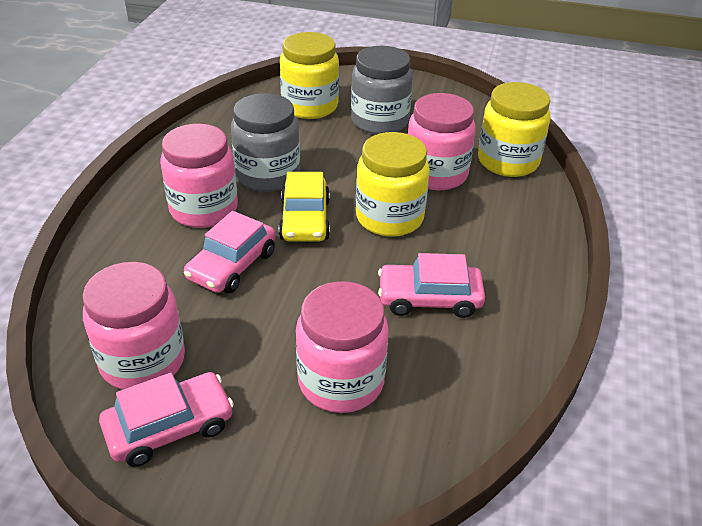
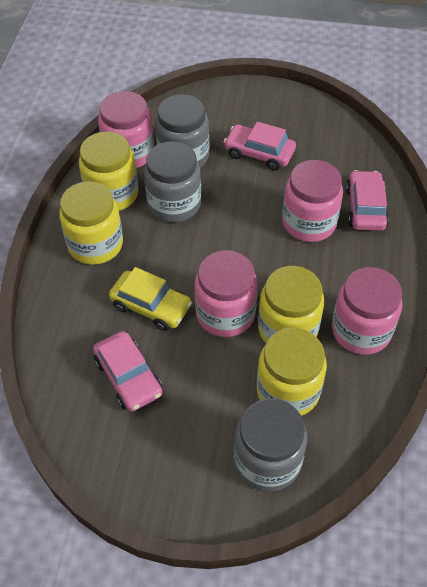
grey jar: [231,93,300,192] [351,46,413,134] = 2 -> [144,141,201,223] [155,94,209,168] [234,398,307,492] = 3
yellow jar: [280,32,339,119] [356,132,430,237] [478,82,550,177] = 3 -> [59,181,123,265] [79,131,138,211] [257,328,327,416] [258,266,324,343] = 4

